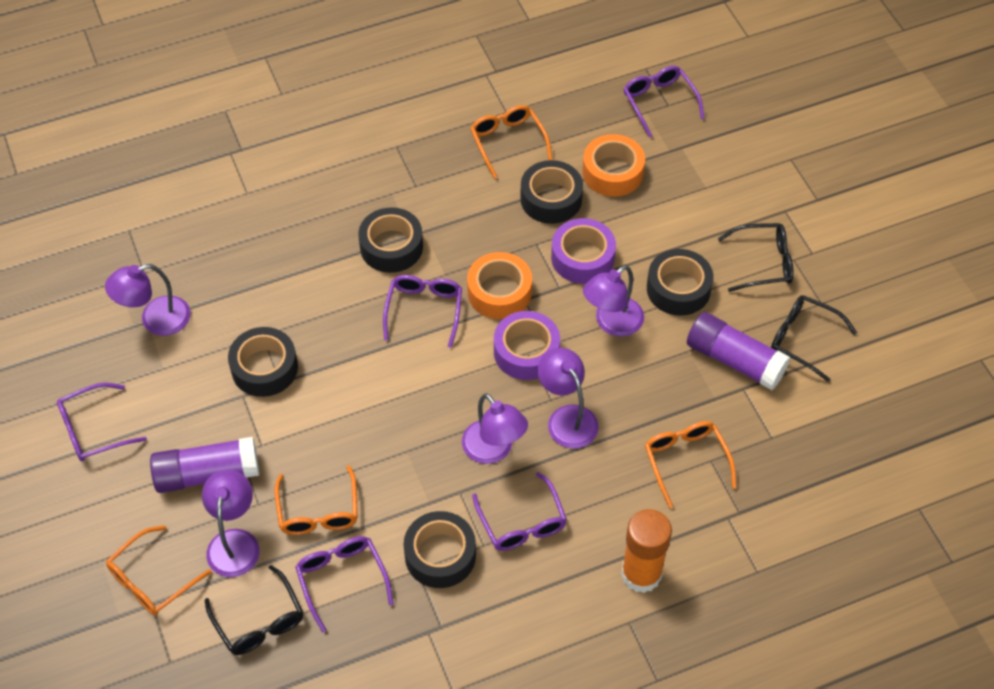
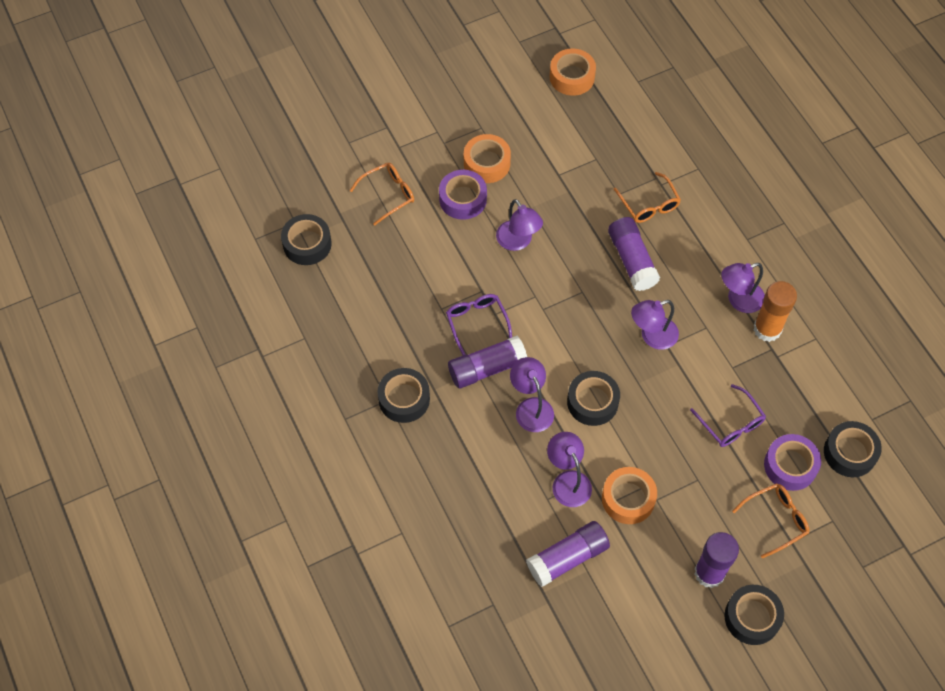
black glasses: [205,565,303,655] [718,223,794,292] [771,295,857,382] = 3 -> none = 0
orange glasses: [106,525,212,616] [274,466,358,535] [470,105,552,179] [645,421,737,508] = 4 -> [350,163,414,226] [614,172,681,223] [732,483,809,559] = 3
orange tape: [467,252,532,319] [582,134,645,197] = 2 -> [464,134,511,183] [550,49,596,96] [602,467,657,524] = 3
purple glasses: [57,383,147,462] [295,536,394,632] [383,275,462,348] [472,472,567,551] [624,66,705,138] = 5 -> [446,294,512,355] [690,384,766,447] = 2
purple glue stick: [150,437,259,493] [687,312,790,390] = 2 -> [448,336,527,388] [526,521,610,587] [608,217,660,291] [694,532,739,588] = 4

